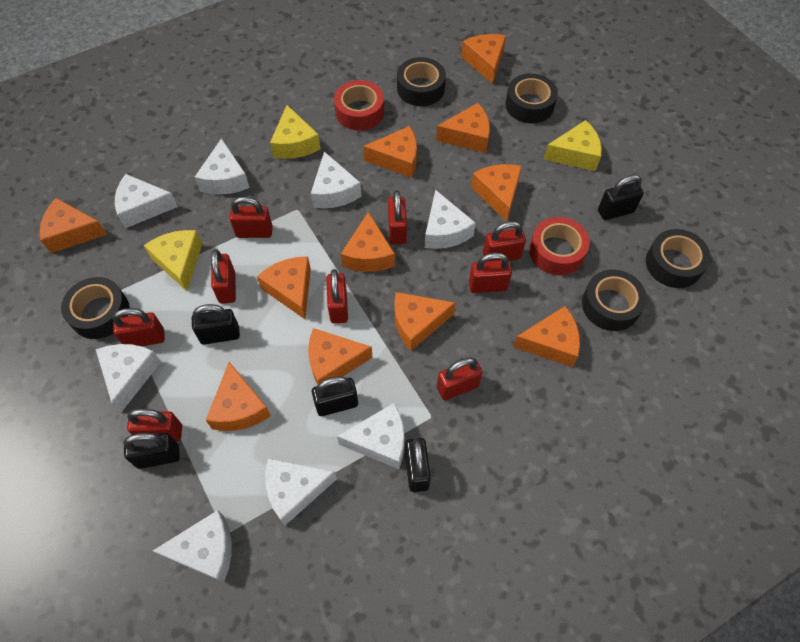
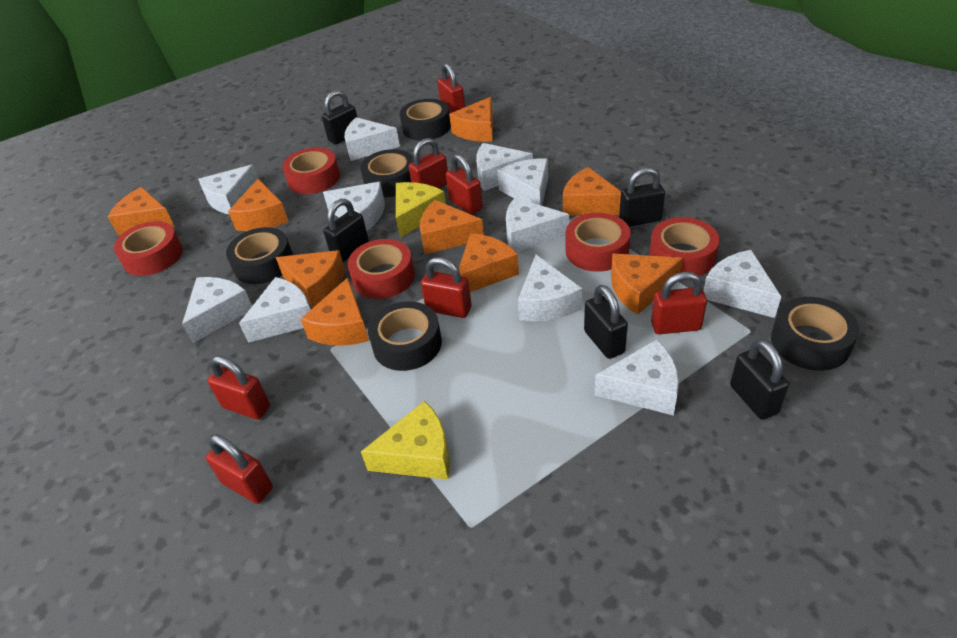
orange cheese: [39,198,107,253] [206,362,271,431] [257,256,311,319] [308,328,373,385] [341,212,395,272] [363,126,417,178] [394,292,455,351] [436,103,490,153] [461,34,506,84] [471,164,522,222] [513,306,580,367] = 11 -> [108,187,175,235] [228,178,289,231] [276,250,345,307] [301,278,369,346] [420,200,484,254] [449,97,493,142] [459,233,519,292] [563,167,621,216] [611,254,683,315] = 9
red padlock: [112,308,165,346] [127,409,182,441] [211,249,236,304] [229,197,273,238] [326,269,348,324] [388,190,407,245] [437,357,483,400] [469,253,512,293] [483,221,526,261] = 9 -> [206,434,273,504] [207,356,270,420] [409,138,448,189] [421,257,472,318] [437,63,465,113] [446,154,483,215] [651,272,707,334] = 7
red tape: [334,80,384,131] [529,217,590,275] = 2 -> [114,221,183,276] [282,147,340,194] [348,239,415,299] [566,213,630,272] [649,217,720,276] = 5
white cheese: [96,344,161,412] [115,174,178,228] [153,510,232,583] [195,138,250,194] [265,458,337,526] [311,152,361,208] [337,403,404,469] [425,190,476,249] = 8 -> [182,277,252,343] [198,165,258,214] [239,277,311,343] [323,182,385,231] [345,117,400,161] [476,143,533,191] [498,158,548,206] [506,198,569,252] [518,255,582,321] [594,339,679,416] [704,250,781,318] = 11
yellow cheese: [144,230,202,291] [270,105,320,159] [544,120,602,171] = 3 -> [361,401,450,480] [396,182,446,238] = 2

